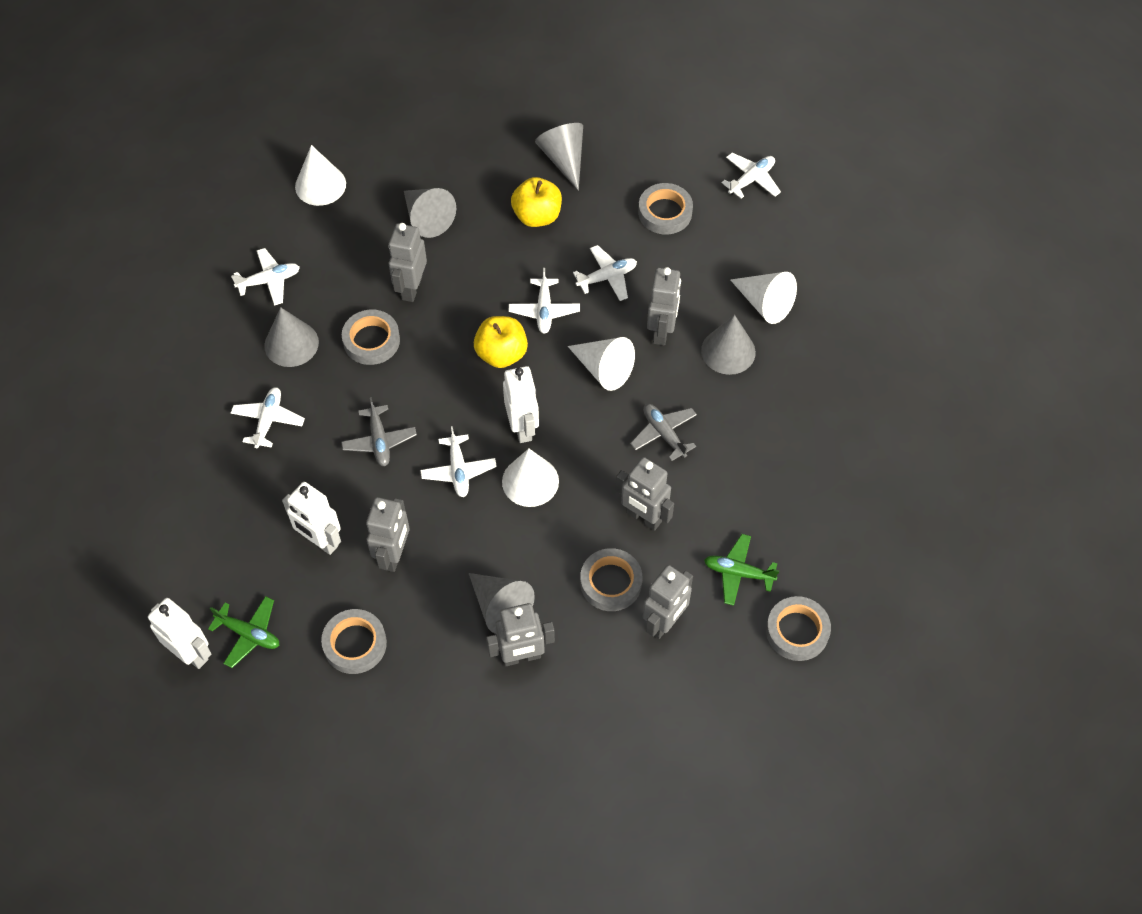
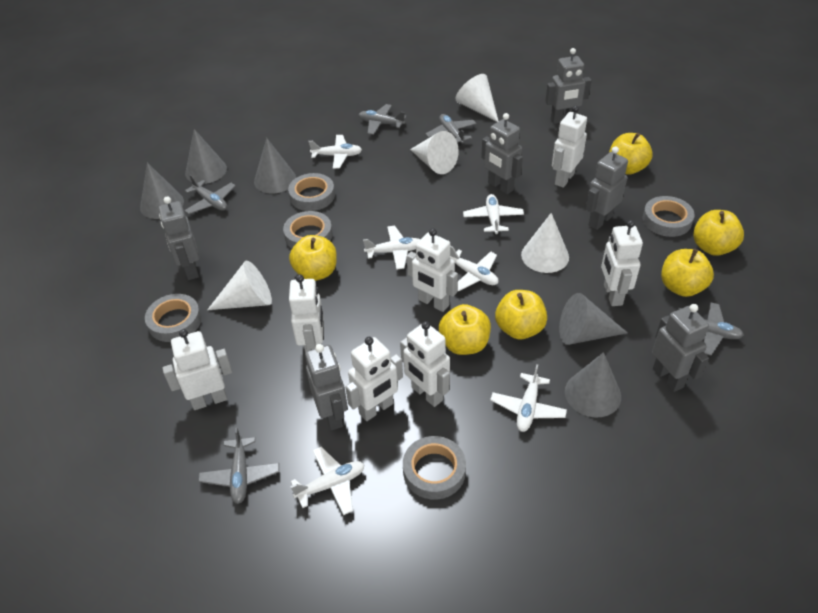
green plane: [208,596,279,668] [704,534,780,606] = 2 -> none = 0
grey plane: [341,397,417,466] [630,404,697,461] = 2 -> [184,174,236,214] [198,428,279,504] [358,104,406,135] [426,114,476,146] [678,302,744,355] = 5
white robot: [148,598,211,669] [282,482,341,555] [503,366,539,443] = 3 -> [162,329,232,410] [289,274,324,352] [345,337,403,421] [400,321,450,407] [407,228,458,312] [552,106,587,188] [601,220,643,306] = 7
yellow apple: [474,316,528,368] [511,177,562,227] = 2 -> [289,235,337,281] [439,304,491,355] [495,290,547,339] [609,133,652,175] [661,249,714,297] [693,210,744,256] = 6

